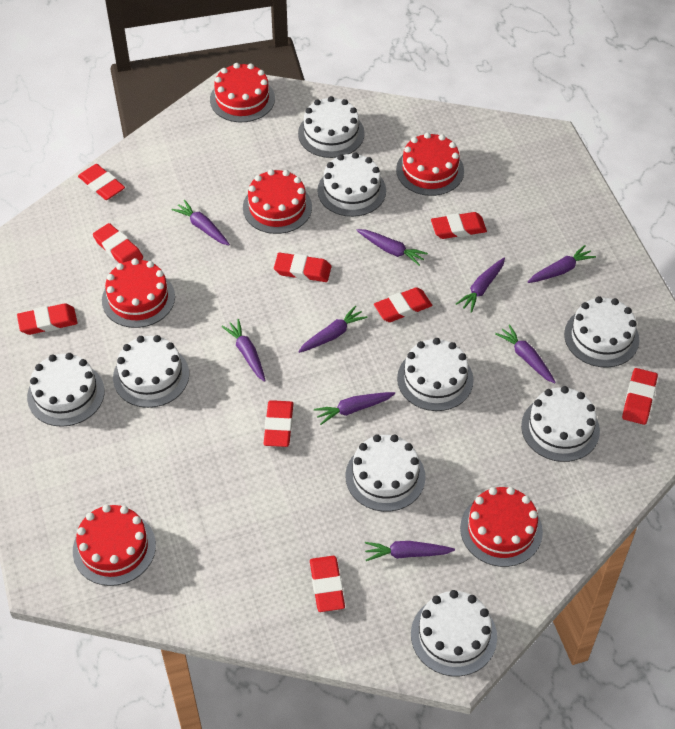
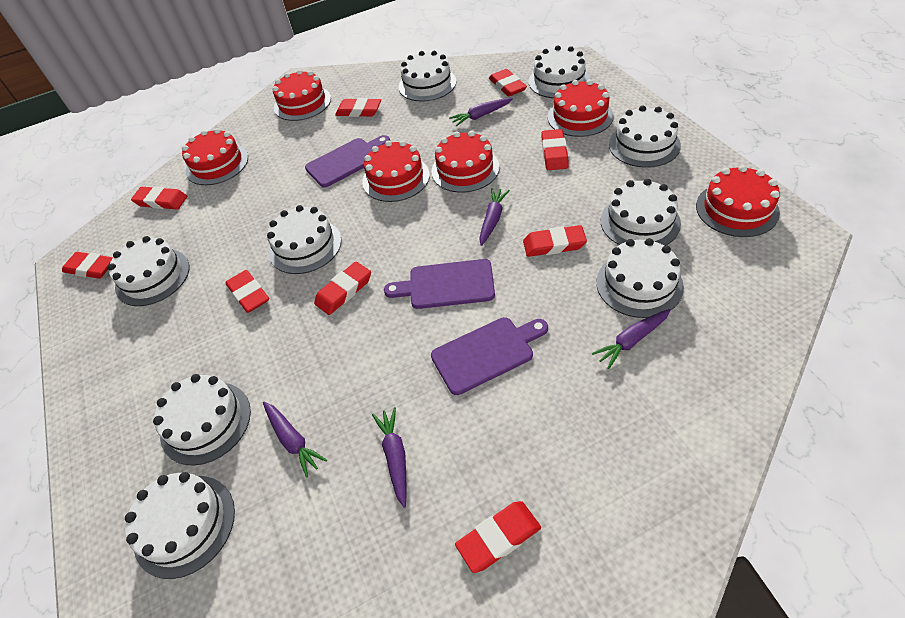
purple carrot: [172,200,230,245] [222,319,266,382] [298,306,367,353] [314,392,395,425] [356,229,428,266] [365,541,455,561] [456,258,505,313] [495,324,556,383] [528,245,596,283] = 9 -> [263,402,327,478] [372,407,407,508] [449,98,513,127] [479,188,510,246] [592,309,671,369] = 5
purple cutting board: none = 0 -> [305,135,390,187] [384,259,495,309] [431,317,548,395] = 3

